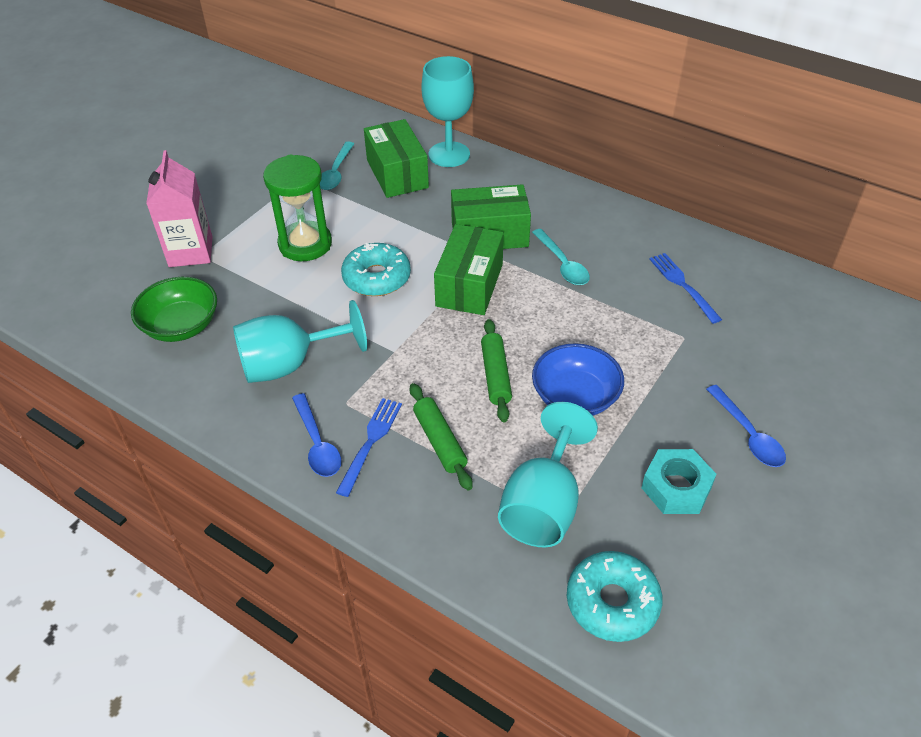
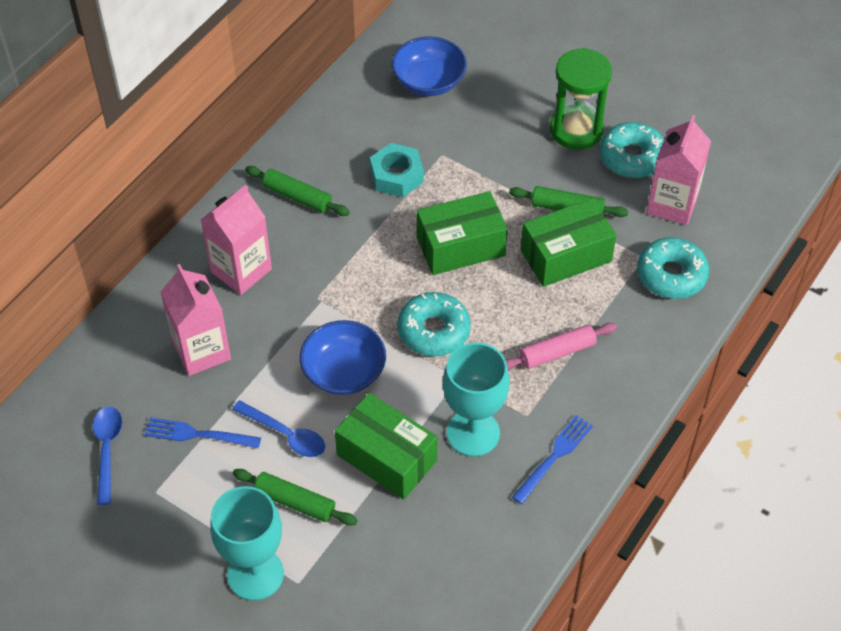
blue bowl: [532,343,624,416] = 1 -> [300,320,386,395] [392,36,467,96] = 2
green bowl: [131,277,217,342] = 1 -> none = 0
green rolling pin: [410,383,473,491] [481,319,512,422] = 2 -> [233,469,358,526] [245,166,350,216] [509,186,628,217] = 3
pink carton: [146,150,213,267] = 1 -> [160,264,231,376] [201,185,272,295] [646,115,711,225] = 3
pink rolling pin: none = 0 -> [506,323,617,371] = 1
turquoise donut: [341,243,411,296] [567,551,662,642] = 2 -> [397,292,471,356] [600,122,664,178] [637,237,709,299] = 3
turquoise goblet: [233,300,367,383] [422,56,474,167] [498,402,598,547] = 3 -> [210,486,284,601] [443,342,509,457] = 2
turquoise spoon: [320,141,354,190] [532,229,590,285] = 2 -> none = 0

